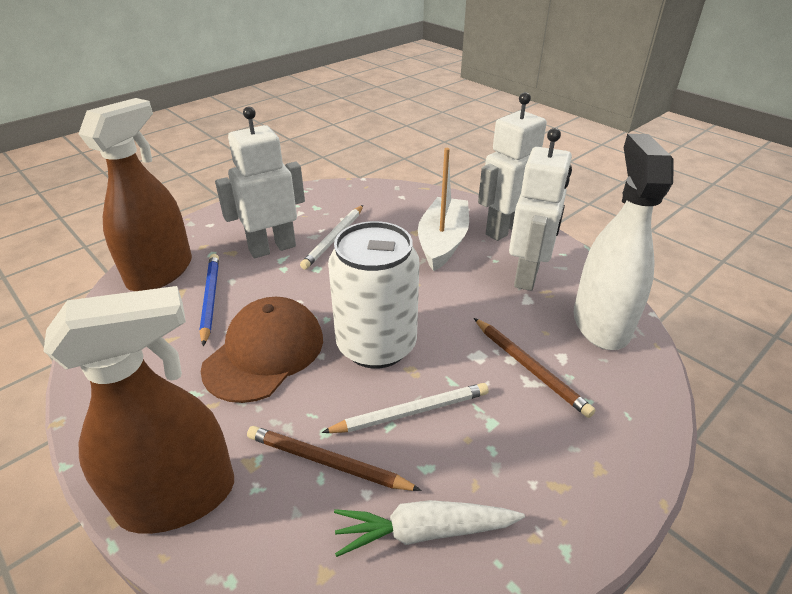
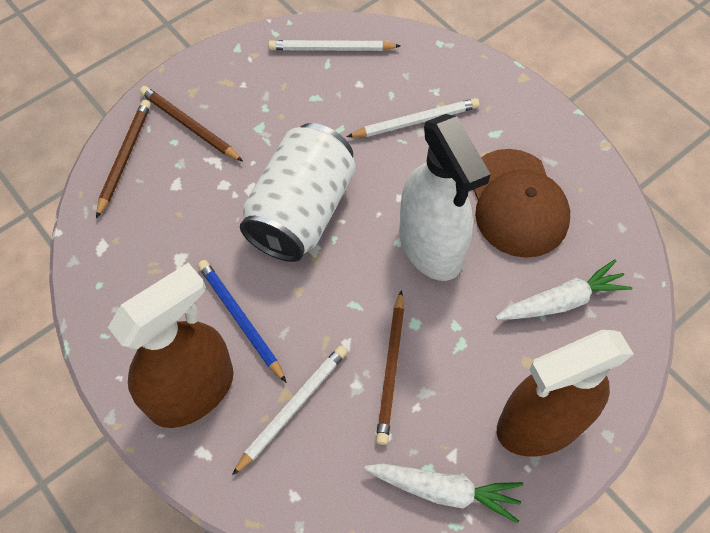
brown pencil: [247,426,421,491] [474,318,595,418] = 2 -> [96,100,151,218] [140,86,243,162] [376,290,404,445] = 3
white boat: [418,148,469,271] = 1 -> none = 0
white carrot: [334,500,525,557] = 1 -> [364,463,523,524] [496,259,633,320] = 2
white pencil: [300,205,363,270] [322,383,489,433] = 2 -> [232,346,347,475] [268,40,401,51] [346,98,479,137] = 3
white robot: [215,106,305,258] [478,92,547,241] [509,128,572,291] = 3 -> none = 0

